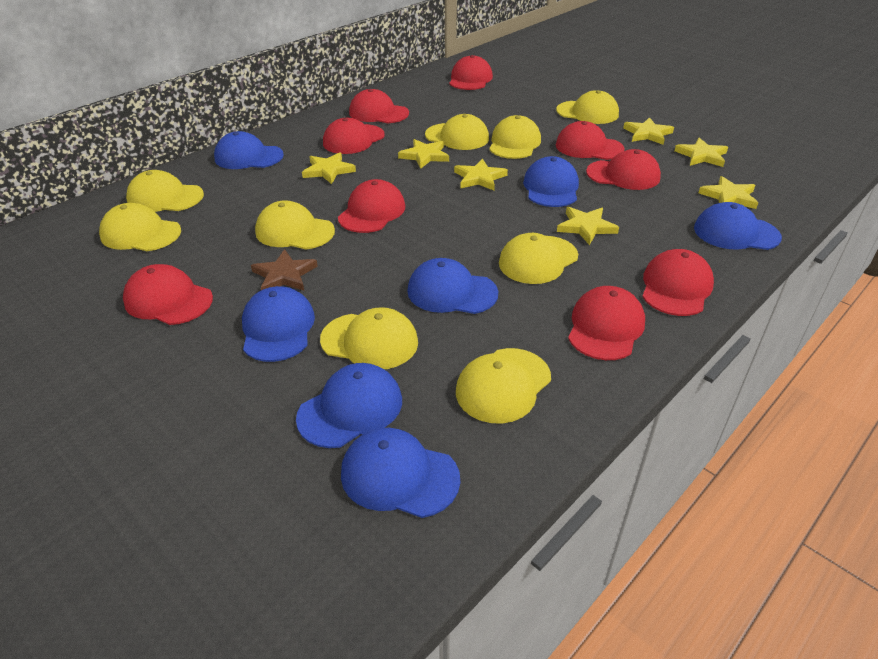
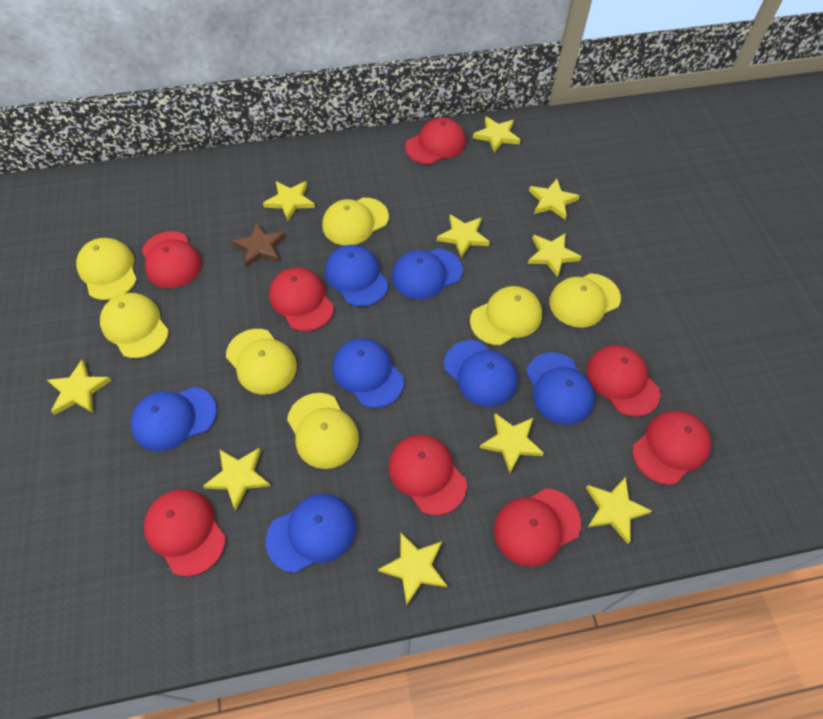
red cap: [123,264,213,325] [323,118,385,154] [338,179,405,233] [349,89,409,123] [449,55,493,90] [556,121,624,160] [568,286,645,360] [586,149,661,190] [642,249,714,316] = 9 -> [142,231,202,288] [144,489,226,576] [269,267,334,331] [389,435,467,515] [405,117,466,164] [494,488,581,567] [587,345,660,417] [632,411,711,485] = 8
yellow cap: [99,203,181,251] [126,170,204,212] [255,200,335,249] [320,307,418,369] [425,114,489,150] [456,348,551,424] [489,115,541,159] [499,233,578,284] [556,90,619,124] = 9 -> [76,238,137,300] [100,293,169,358] [226,329,297,395] [287,393,359,469] [322,198,389,245] [470,286,542,345] [549,273,621,328] = 7
yellow star: [302,153,356,184] [398,139,449,169] [454,159,508,191] [557,207,619,245] [623,117,674,145] [674,138,728,167] [699,176,758,209] = 7 -> [47,360,111,415] [203,448,271,510] [263,181,315,221] [378,532,447,604] [437,215,490,258] [473,116,520,153] [480,413,544,473] [528,234,582,278] [529,179,580,219] [586,477,652,544] = 10

